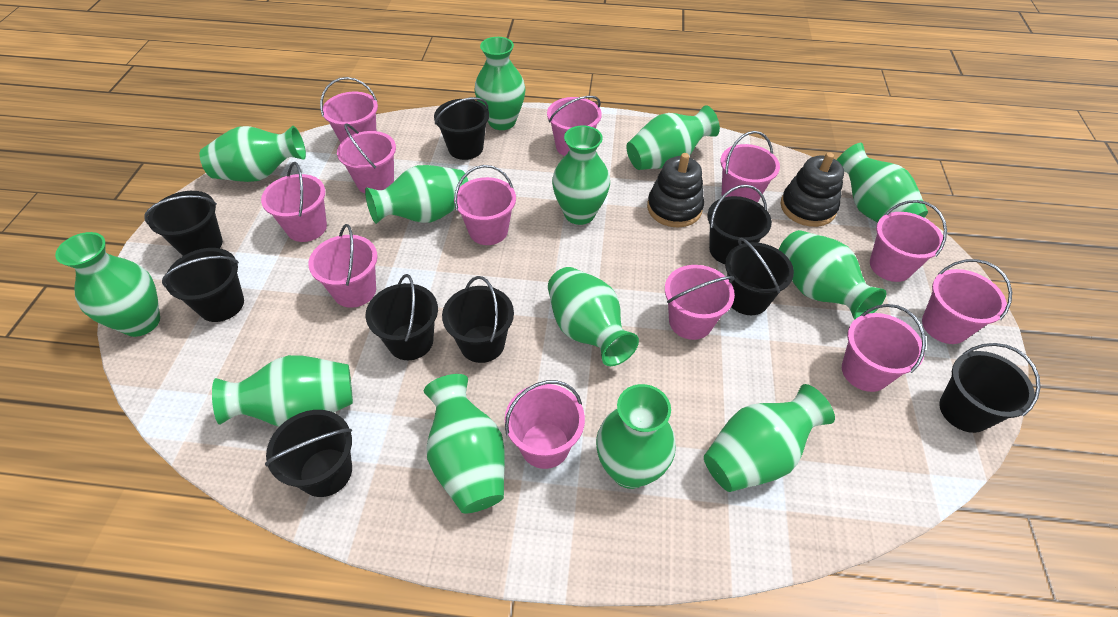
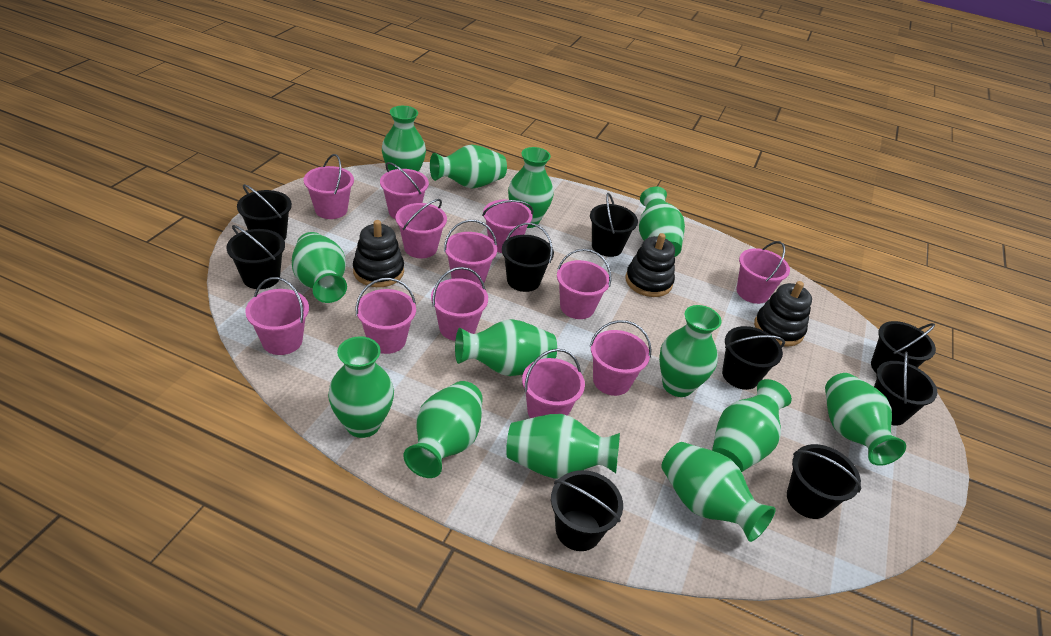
black stacking toy: [647,153,704,227] [780,152,844,227] = 2 -> [353,220,404,287] [625,233,675,297] [754,281,812,347] = 3

